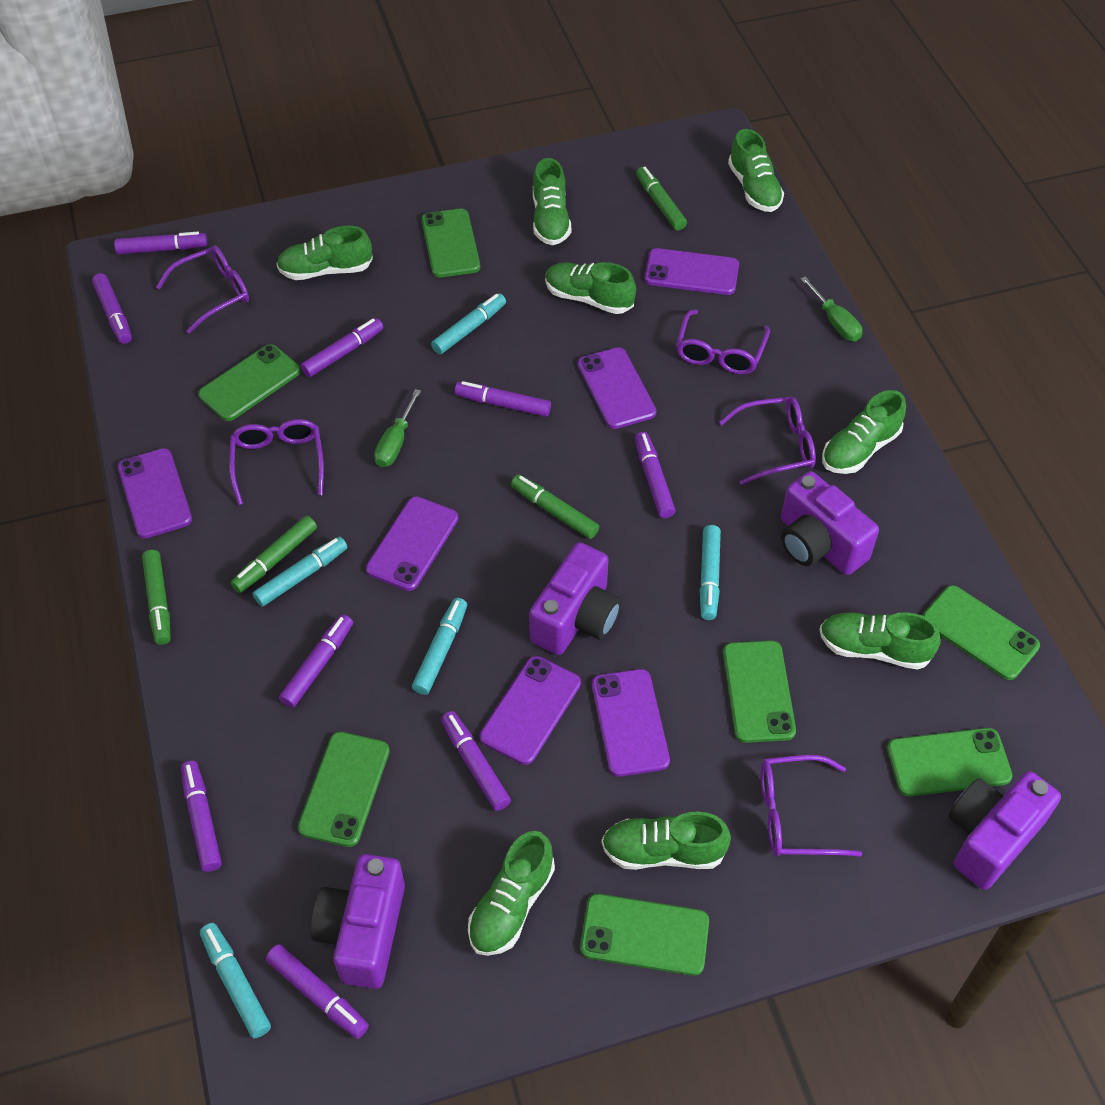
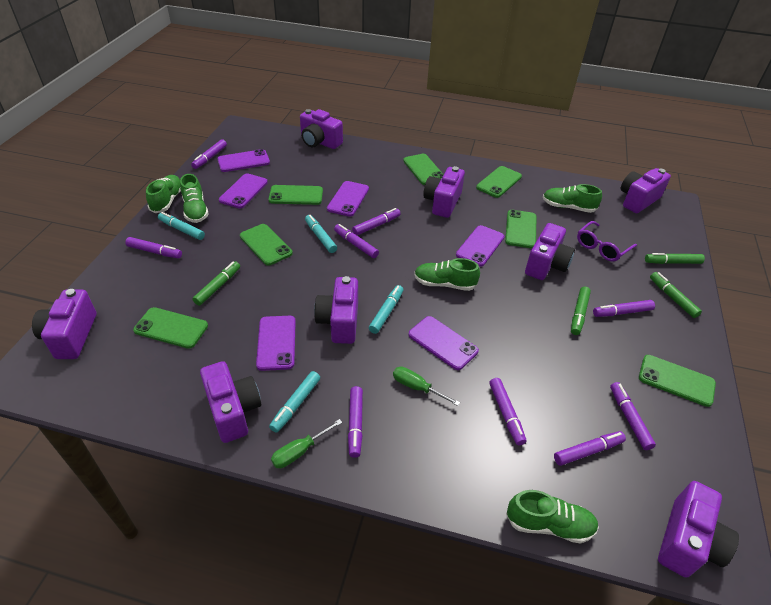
green shoe: [276,226,373,280] [468,831,555,956] [533,158,571,245] [545,262,636,314] [601,812,731,870] [728,129,784,212] [819,612,941,670] [822,390,906,474] = 8 -> [146,175,181,213] [180,174,209,223] [414,258,480,291] [506,490,599,544] [543,184,602,213] = 5
purple camera: [310,854,405,989] [529,542,621,655] [781,471,879,575] [948,771,1061,890] = 4 -> [32,289,97,359] [200,361,261,443] [300,109,343,149] [314,276,358,344] [423,166,465,218] [525,223,575,280] [621,168,671,213] [658,481,739,578] = 8
purple glasses: [156,246,249,333] [229,419,324,505] [676,309,770,375] [719,397,816,485] [761,755,862,857] = 5 -> [577,221,637,262] = 1
turquoise marker: [200,923,271,1038] [253,536,347,607] [412,598,467,695] [431,293,506,354] [700,525,721,620] = 5 -> [158,212,205,240] [269,371,320,433] [305,215,337,253] [369,285,403,334] = 4

